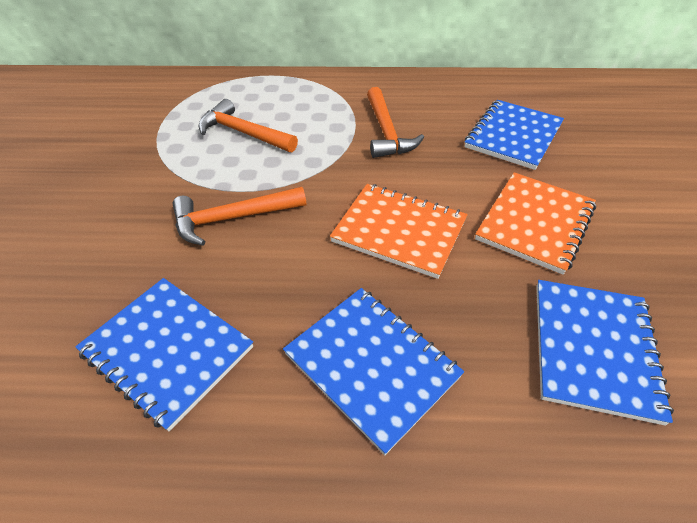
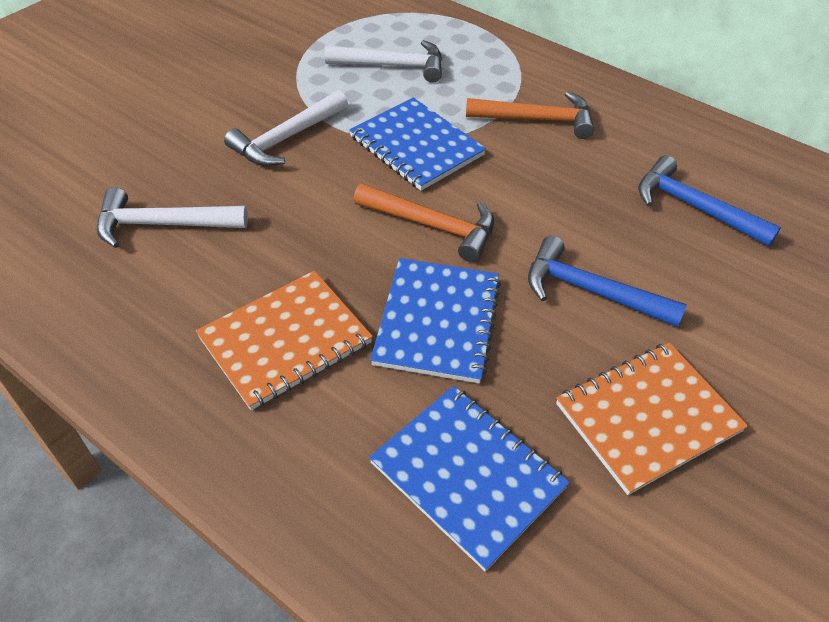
blue hammer: none = 0 -> [528,236,687,327] [638,155,781,246] = 2
blue notebook: [75,278,253,431] [283,288,464,455] [464,100,564,170] [536,280,674,426] = 4 -> [349,98,486,191] [369,386,570,571] [370,258,501,383] = 3
orange hammer: [172,187,306,246] [199,99,298,152] [367,87,424,158] = 3 -> [354,183,494,262] [466,92,594,139] = 2
white hammer: none = 0 -> [97,187,248,248] [224,90,348,166] [325,40,442,83] = 3

